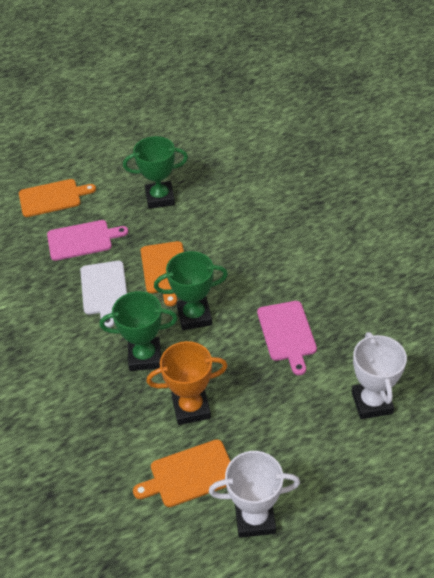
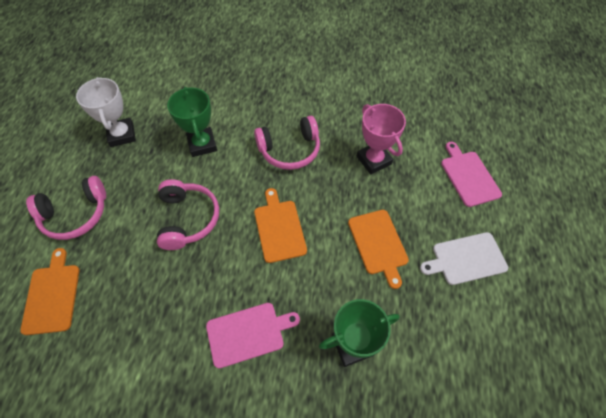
green trophy: [100,291,178,371] [123,136,188,209] [154,251,228,330] = 3 -> [167,87,217,157] [319,299,399,367] = 2
orange trophy: [146,341,228,425] = 1 -> none = 0
pink headphones: none = 0 -> [26,176,106,240] [157,179,219,250] [254,116,320,170] = 3
pink trophy: none = 0 -> [357,104,406,175] = 1
white trophy: [209,451,300,538] [352,332,407,419] = 2 -> [76,77,136,147] = 1

